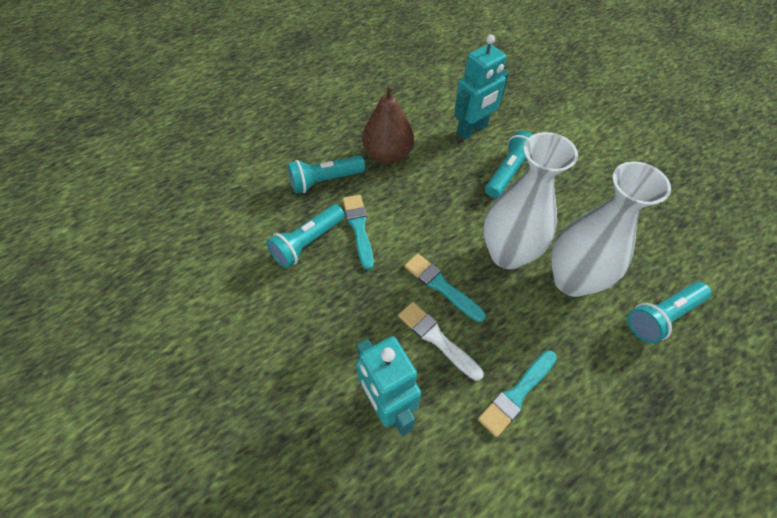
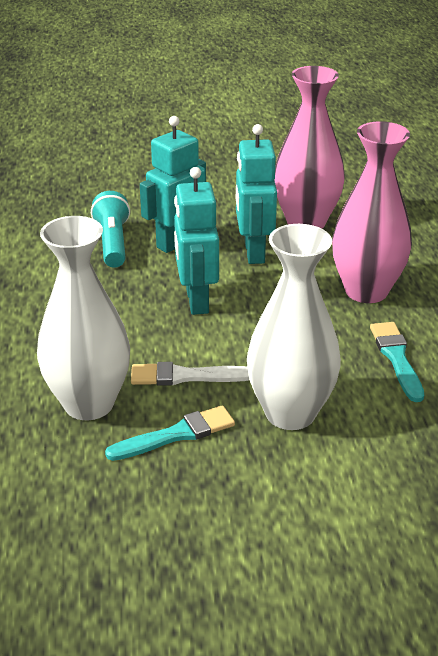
brown pear: [362,84,414,164] = 1 -> none = 0
pink vase: none = 0 -> [274,66,345,229] [332,121,412,303] = 2
turquoise brush: [343,195,374,270] [404,254,486,322] [478,350,557,437] = 3 -> [105,406,235,461] [370,322,424,402] = 2
turquoise flashlight: [266,205,345,268] [288,156,365,194] [485,131,533,198] [627,282,711,344] = 4 -> [91,191,130,268] = 1
turquoise robot: [356,336,421,436] [454,35,509,140] = 2 -> [140,116,206,253] [174,167,219,315] [236,124,277,264] = 3

